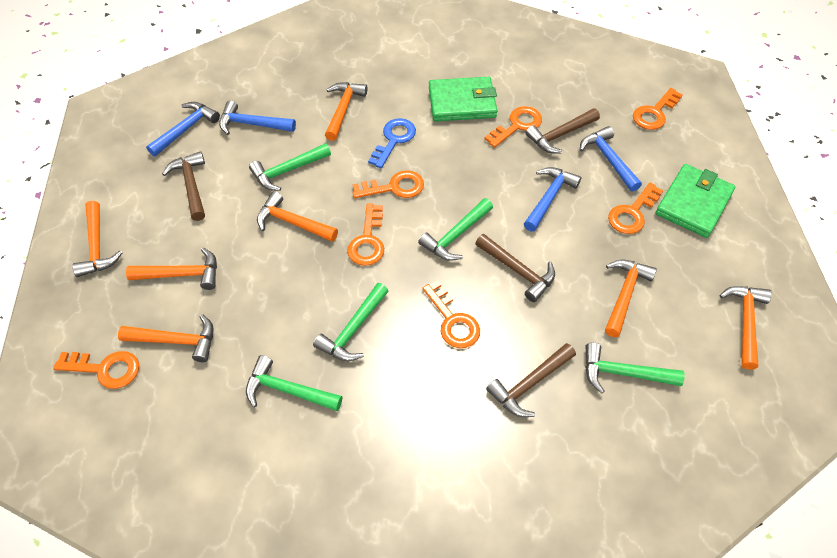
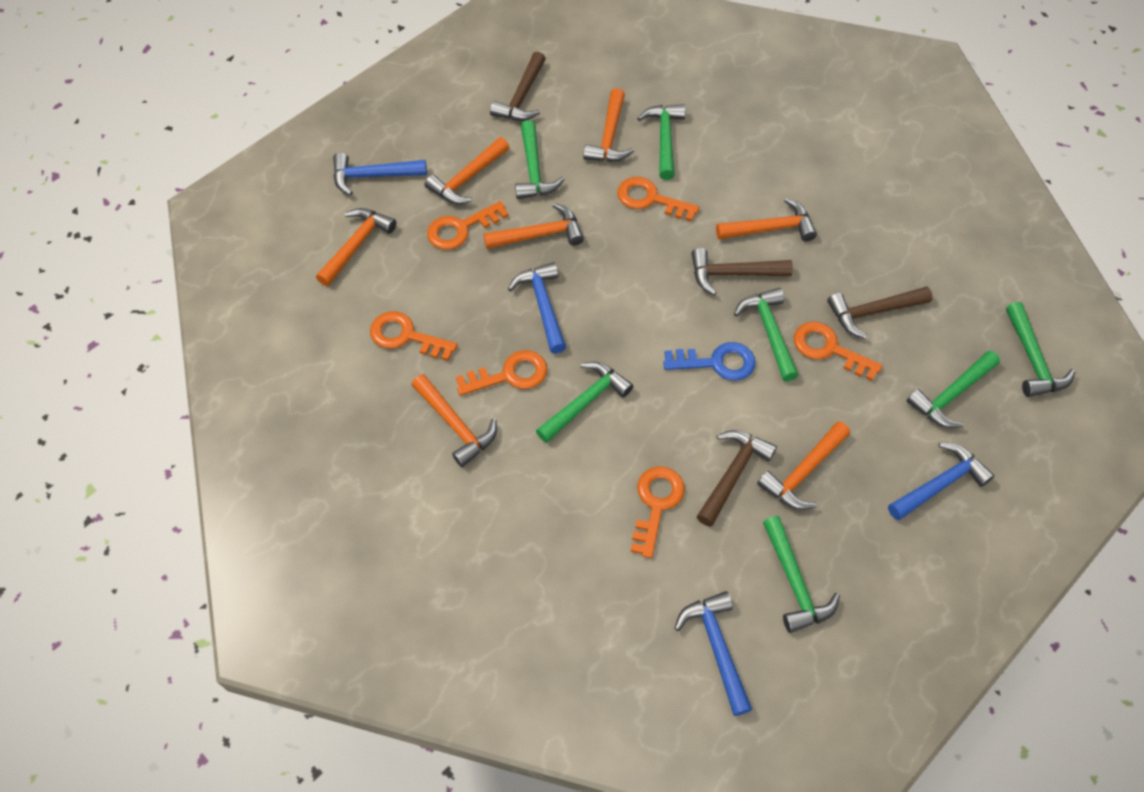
green hammer: [246,355,342,411] [249,143,331,191] [313,283,388,361] [418,198,493,261] [585,343,685,393] = 5 -> [515,120,565,199] [536,362,633,443] [637,104,686,180] [734,288,799,382] [763,516,840,633] [907,351,1000,428] [1006,302,1075,397] = 7
green wallet: [429,77,497,122] [655,164,735,238] = 2 -> none = 0
orange key: [53,351,139,389] [347,203,384,266] [353,170,424,198] [422,281,480,348] [484,106,542,148] [608,183,663,234] [633,88,683,130] = 7 -> [370,311,458,361] [427,201,509,250] [456,350,547,396] [617,177,699,222] [630,466,685,558] [793,322,883,381] = 6

